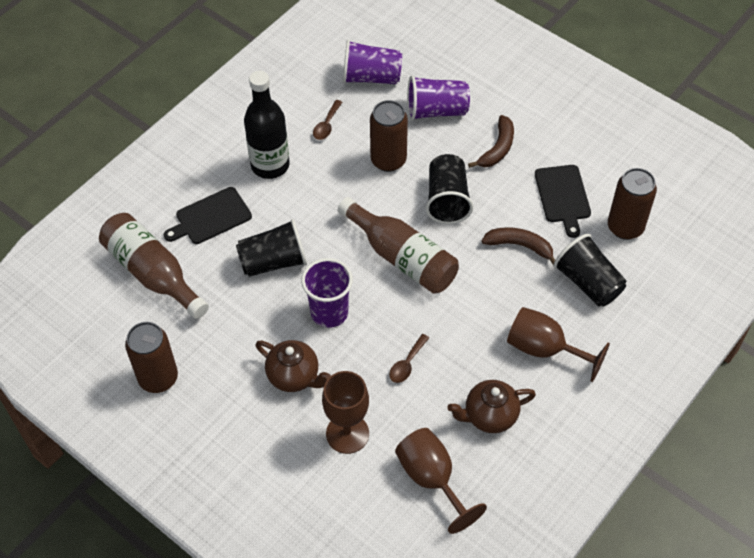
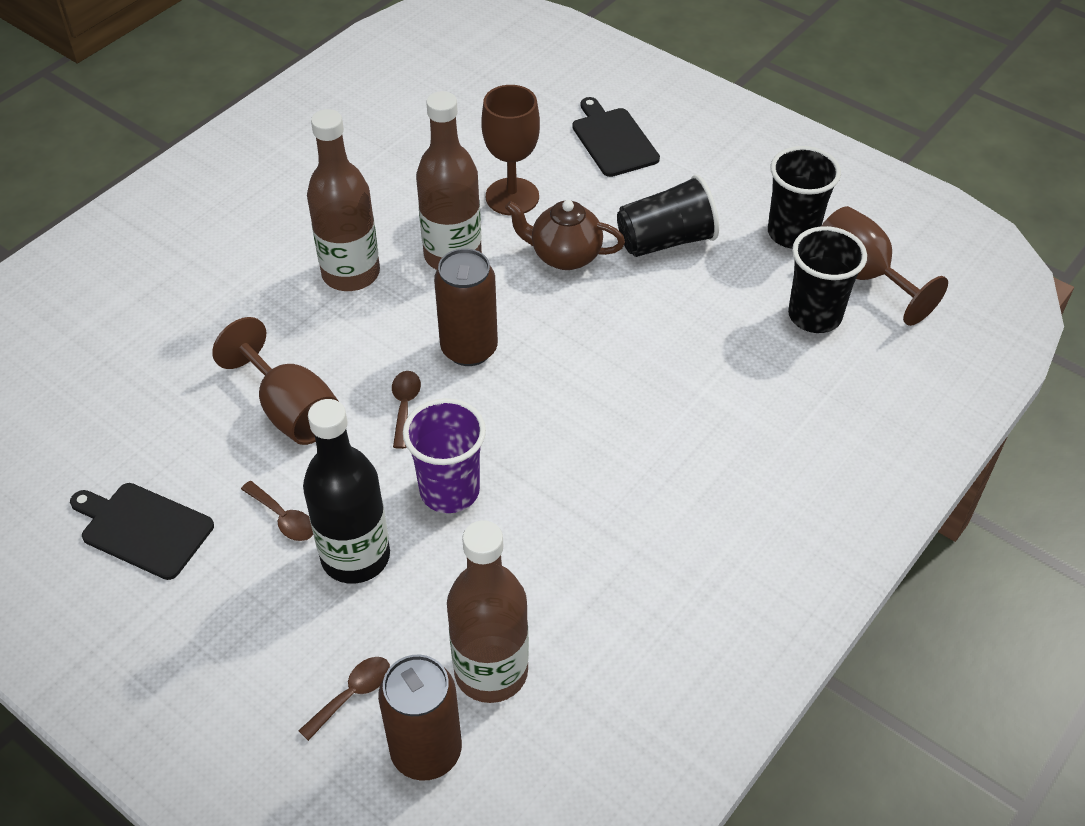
brown banana: [468,115,514,168] [482,227,555,265] = 2 -> none = 0
brown bottle: [99,213,209,319] [338,197,459,294] = 2 -> [307,109,380,291] [416,91,482,270] [447,520,529,703] = 3
brown can: [125,322,178,393] [370,100,408,172] [608,168,657,240] = 3 -> [378,655,462,781] [434,248,498,366] = 2
brown spoon: [313,100,342,140] [389,334,429,383] = 2 -> [241,481,313,541] [298,657,390,741] [392,371,421,449] = 3
brown teapot: [255,340,331,392] [447,380,536,433] = 2 -> [505,200,625,270] = 1
purple cup: [301,258,353,328] [343,40,402,84] [407,76,470,121] = 3 -> [403,398,486,513] = 1

